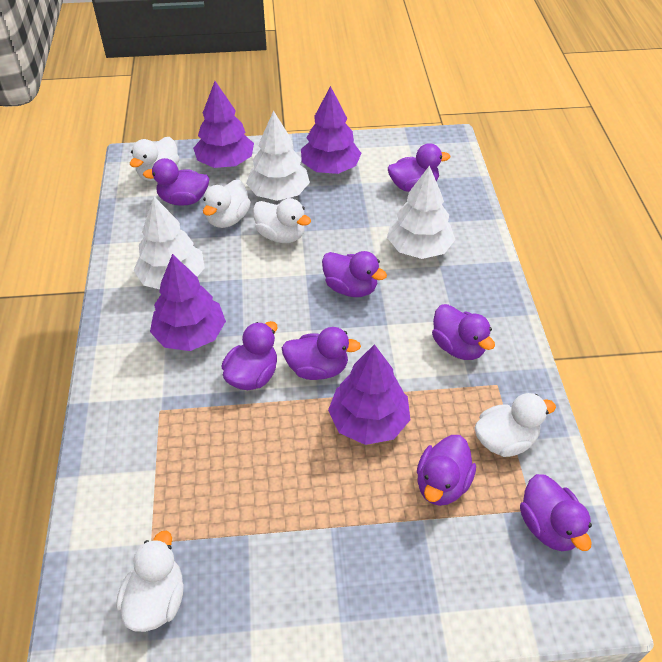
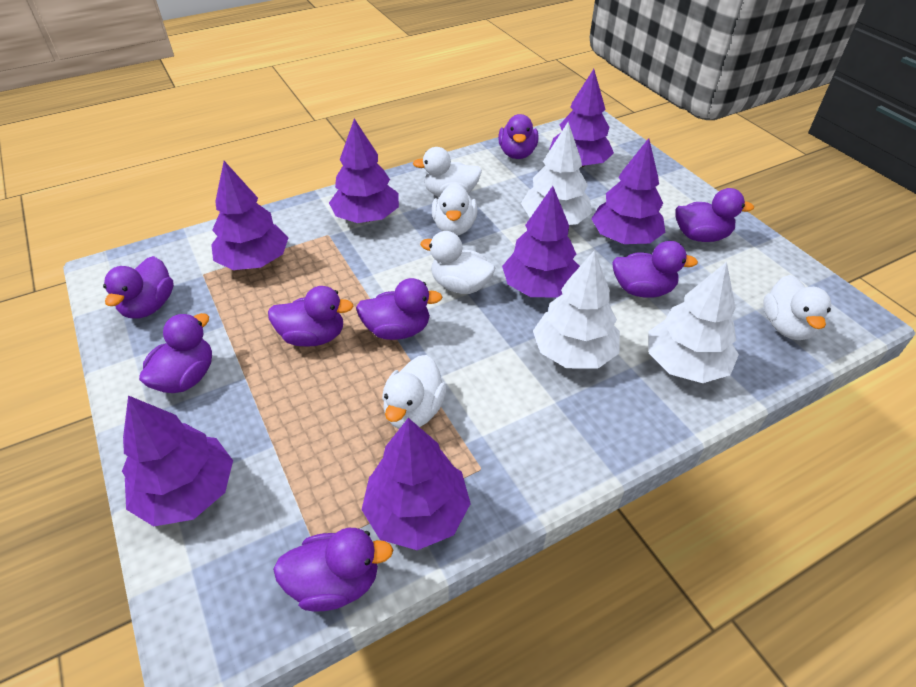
purple tree: [150,254,226,351] [193,81,254,168] [301,86,362,174] [328,344,410,445] = 4 -> [122,395,233,526] [211,161,288,270] [329,119,399,223] [362,418,471,550] [502,186,580,298] [549,69,614,168] [591,138,665,244] = 7

